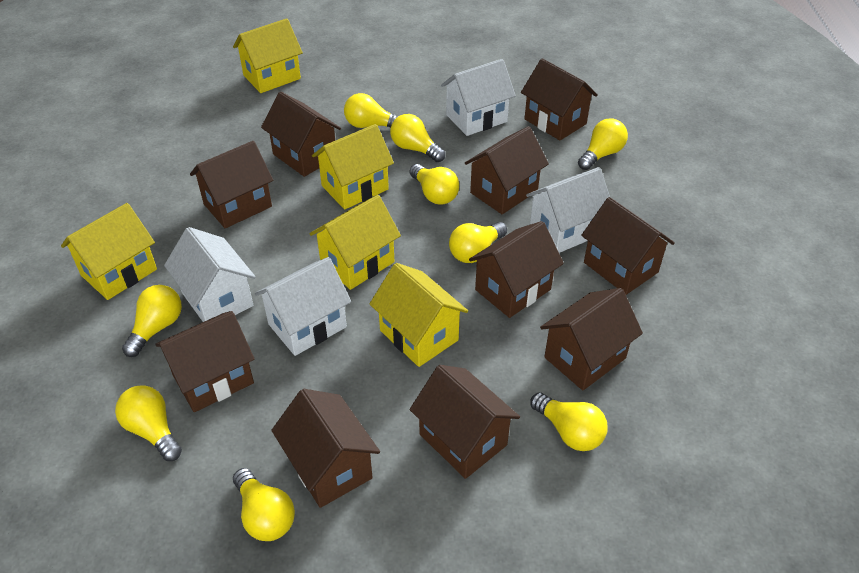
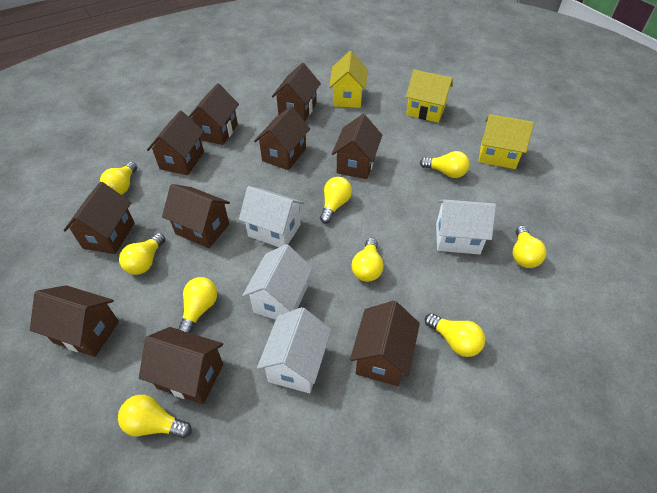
yellow house: [61,203,157,300] [233,18,303,93] [309,195,401,290] [312,124,394,209] [370,263,468,367] = 5 -> [329,51,368,108] [406,70,453,123] [478,114,534,169] = 3

